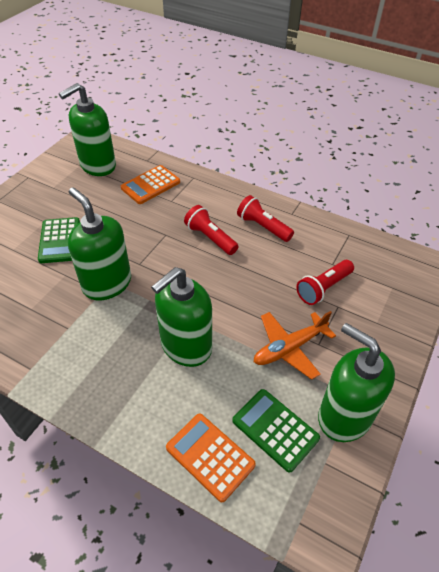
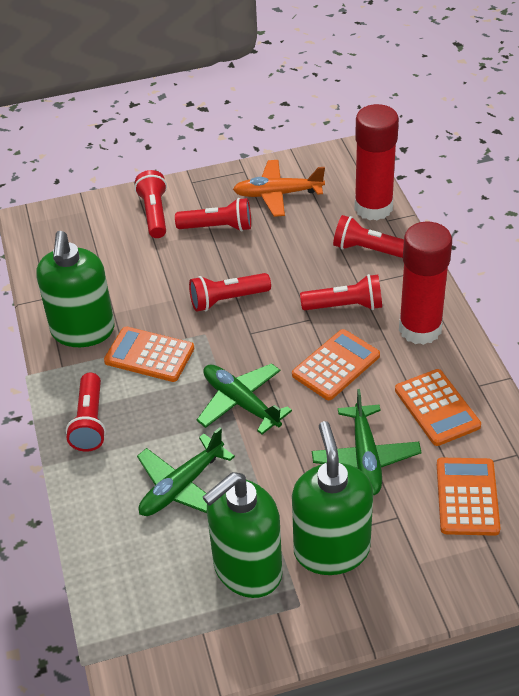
green calculator: [38,217,80,263] [232,389,320,473] = 2 -> none = 0
green plane: none = 0 -> [137,427,235,516] [197,363,292,434] [312,389,421,495] = 3
green soap dispenser: [59,83,116,176] [68,187,131,300] [151,267,212,367] [318,323,395,442] = 4 -> [36,231,115,347] [203,472,283,598] [292,421,373,575] = 3
orange calculator: [121,165,180,204] [166,414,256,502] = 2 -> [104,327,194,382] [292,329,380,400] [395,369,481,446] [437,458,501,536] = 4
red flashlight: [184,205,239,255] [237,195,294,242] [296,260,354,305] = 3 -> [66,373,106,452] [134,170,167,238] [175,198,251,231] [189,273,271,312] [300,274,382,310] [333,215,404,258] = 6
red glue stick: none = 0 -> [354,104,399,220] [399,222,452,345] = 2

